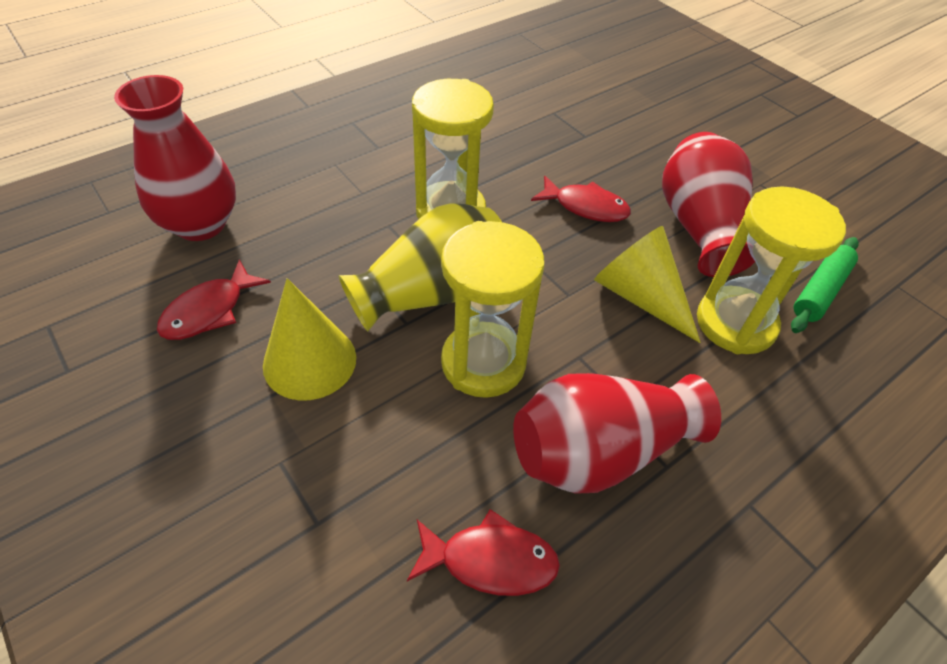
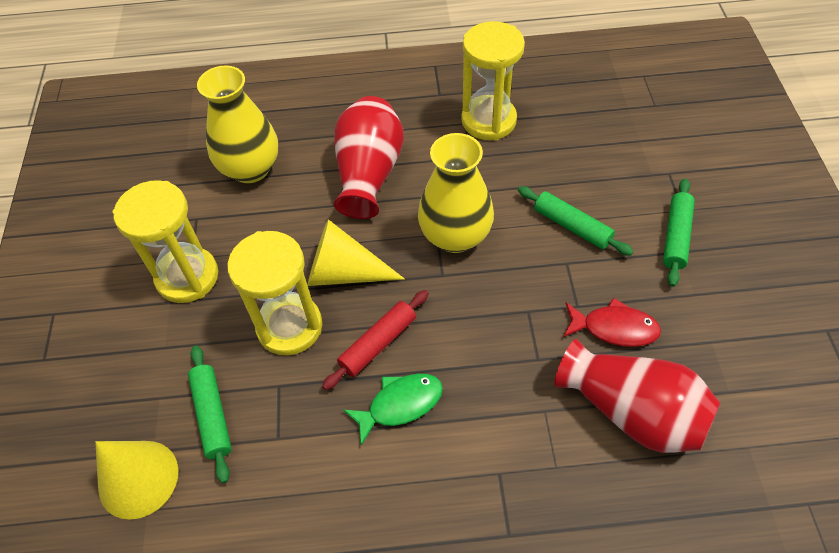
green fish: none = 0 -> [343,374,443,445] = 1
green rolling pin: [791,237,859,333] = 1 -> [188,346,232,483] [518,186,634,256] [663,179,695,287] = 3
red fish: [157,259,271,340] [407,509,560,596] [531,176,631,222] = 3 -> [563,298,661,347] = 1
red rolling pin: none = 0 -> [322,290,429,390] = 1
red vase: [114,75,236,241] [513,373,721,494] [662,132,755,277] = 3 -> [334,96,404,219] [554,339,720,453] = 2
yellow vase: [339,203,502,331] = 1 -> [197,65,278,183] [418,133,494,253] = 2

